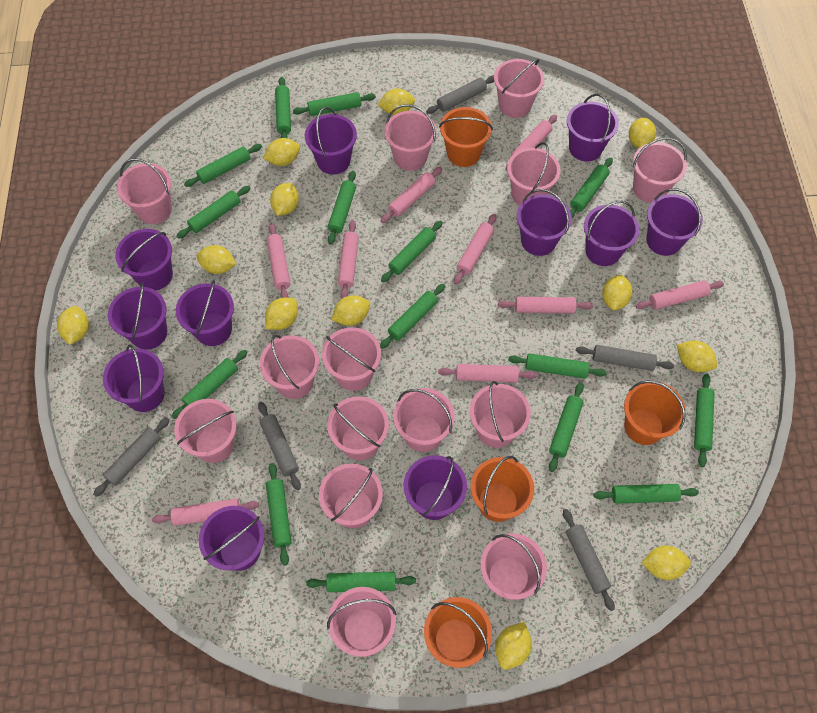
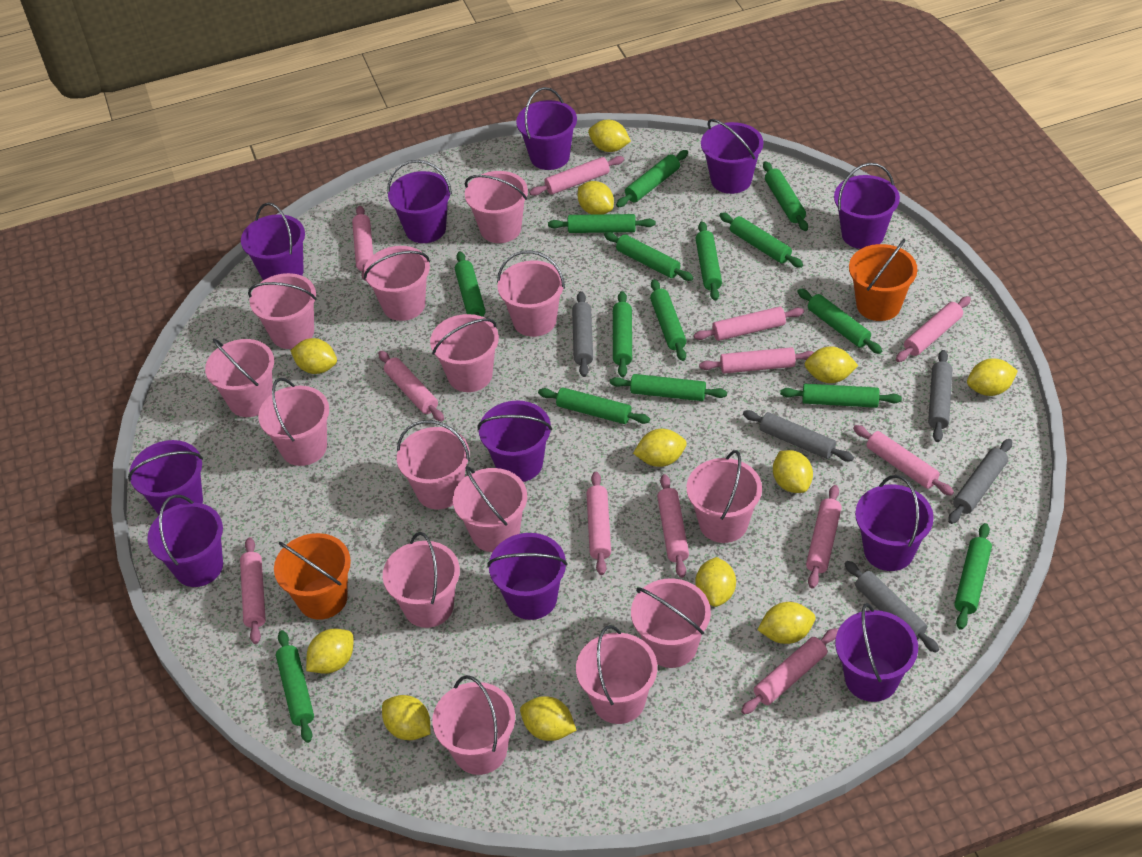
orange bucket: [424,597,492,668] [439,107,493,167] [471,456,534,522] [624,380,686,445] = 4 -> [274,533,351,620] [849,239,917,321] = 2
pink rolling pin: [152,499,259,526] [267,223,290,298] [338,220,359,299] [381,167,442,223] [438,364,537,383] [454,213,497,285] [498,297,593,313] [506,115,557,170] [635,281,724,310] = 9 -> [240,537,266,644] [352,206,373,281] [378,351,444,422] [529,156,624,196] [586,472,611,575] [657,474,689,578] [694,306,804,341] [699,347,814,374] [741,628,838,715] [806,485,842,588] [853,425,954,496] [896,296,971,362] = 12

